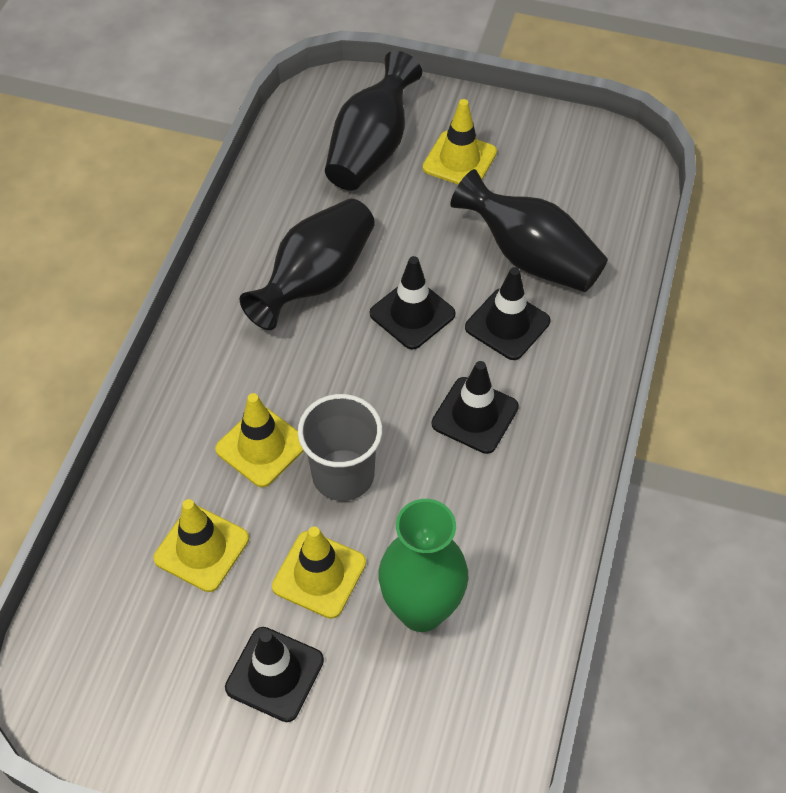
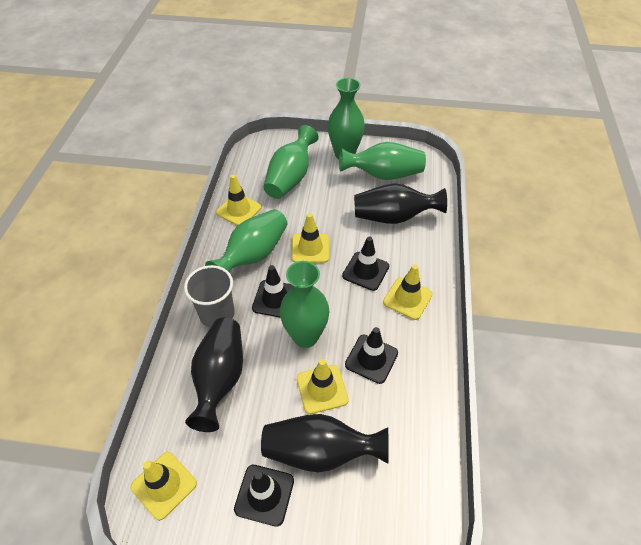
green vase: [379,499,469,632] = 1 -> [205,209,287,272] [263,125,319,199] [280,261,329,348] [328,78,365,159] [339,142,426,180] = 5
yellow traffic cone: [153,499,249,592] [215,393,304,487] [272,526,366,619] [422,99,497,185] = 4 -> [131,452,197,520] [216,174,261,226] [292,213,329,263] [297,359,349,414] [383,264,433,320] = 5

